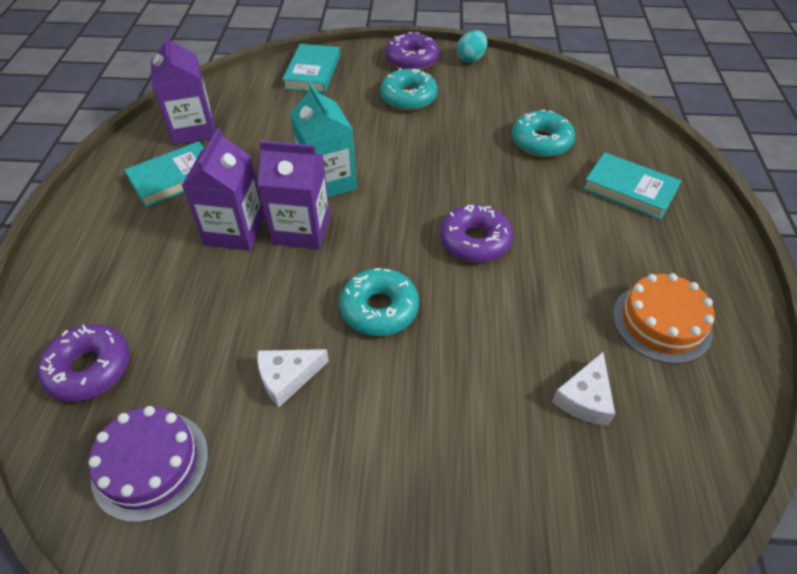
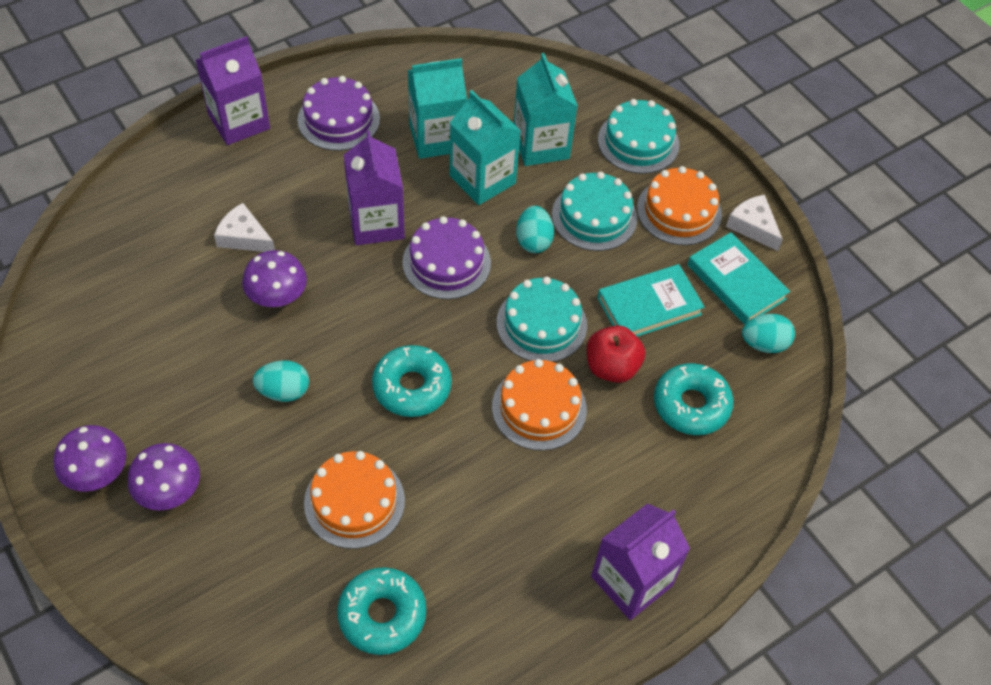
orange cake: [613,273,715,364] = 1 -> [304,451,405,549] [492,359,587,451] [637,166,722,245] = 3
purple cake: [88,406,208,522] = 1 -> [298,76,380,151] [402,216,491,299] = 2
purple donut: [37,324,130,402] [386,32,439,70] [440,204,513,263] = 3 -> none = 0
purple mushroom: none = 0 -> [54,425,126,492] [128,443,200,511] [242,250,307,307] = 3
red apple: none = 0 -> [587,325,645,383] = 1
turquoise book: [124,141,204,207] [282,44,340,93] [583,152,681,220] = 3 -> [597,264,705,337] [687,232,790,325] = 2
turquoise cake: none = 0 -> [497,277,587,362] [552,172,637,251] [598,99,679,174] = 3
turquoise carton: [290,82,357,197] = 1 -> [408,58,467,159] [449,90,521,205] [514,53,578,166] = 3
turquoise egg: [457,30,487,63] = 1 -> [253,360,309,402] [516,206,554,253] [742,314,795,353] = 3

